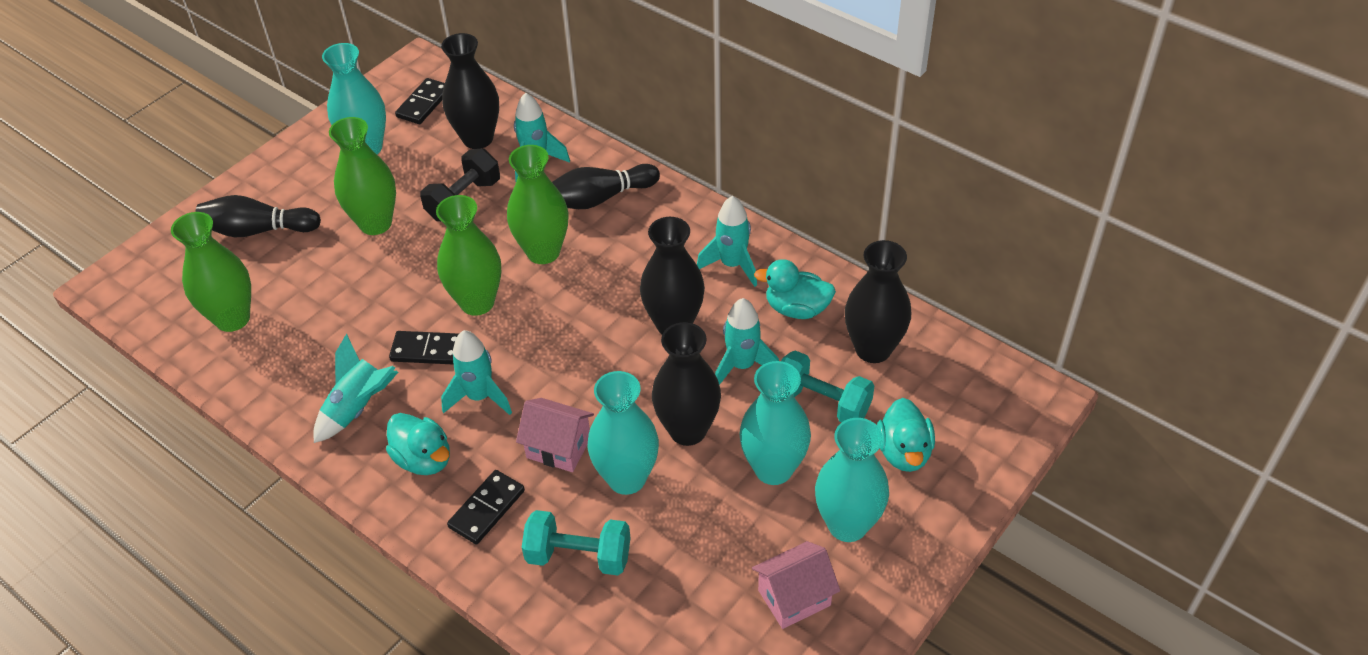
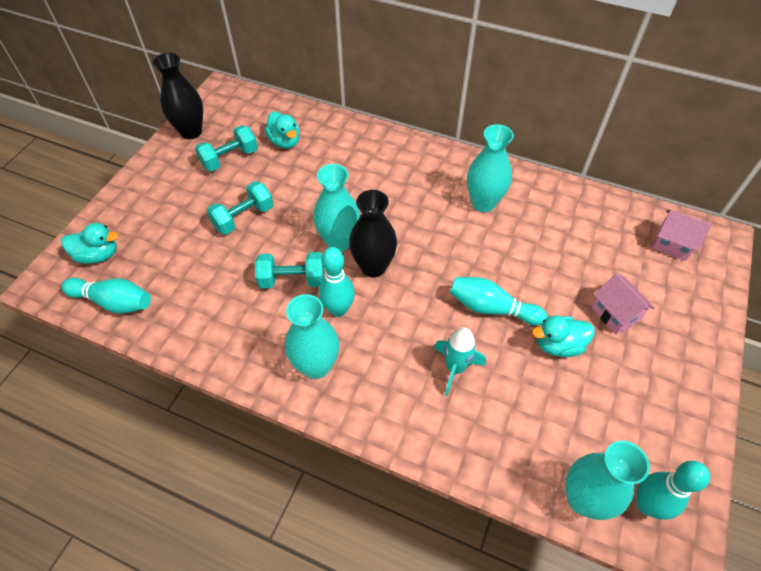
black bowling pin: [195,195,321,237] [552,164,660,209] = 2 -> none = 0
black domino: [389,331,459,365] [395,78,445,124] [447,470,525,544] = 3 -> none = 0
black dumbbell: [420,148,500,222] = 1 -> none = 0
black vase: [441,33,499,149] [640,217,705,334] [652,322,721,446] [845,240,911,363] = 4 -> [153,53,203,139] [349,190,397,277] = 2
green vase: [171,212,251,332] [329,117,396,235] [436,195,501,316] [507,145,569,264] = 4 -> none = 0
turquoise bowling pin: none = 0 -> [61,278,151,313] [319,247,355,317] [450,277,547,326] [636,461,710,520] = 4
turquoise dumbbell: [522,510,631,576] [781,350,874,422] = 2 -> [195,125,258,171] [207,181,273,235] [255,252,324,288] = 3
turquoise rocket: [313,333,398,443] [441,330,512,415] [514,93,570,181] [697,196,757,287] [715,298,779,385] = 5 -> [434,327,486,396] = 1

